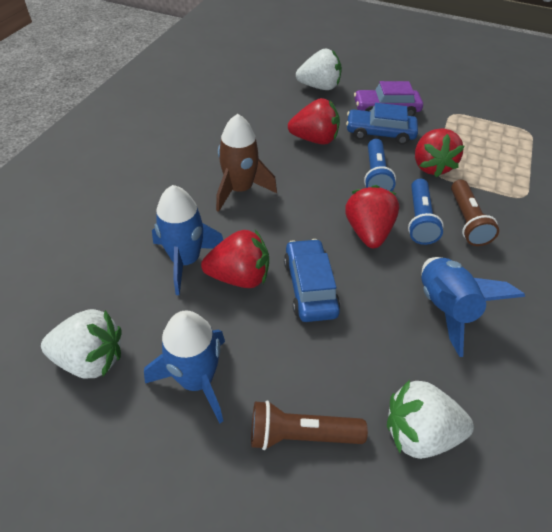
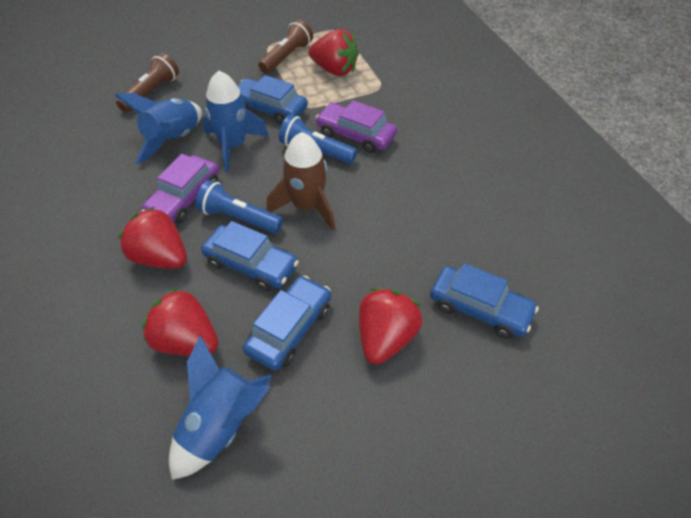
blue car: [284,239,340,322] [346,103,418,145] = 2 -> [201,221,299,291] [237,75,308,125] [243,276,331,371] [430,263,539,339] = 4
purple car: [354,81,423,116] = 1 -> [141,154,220,223] [316,100,397,153] = 2
white strawberry: [41,309,121,378] [296,49,342,90] [387,380,474,459] = 3 -> none = 0

